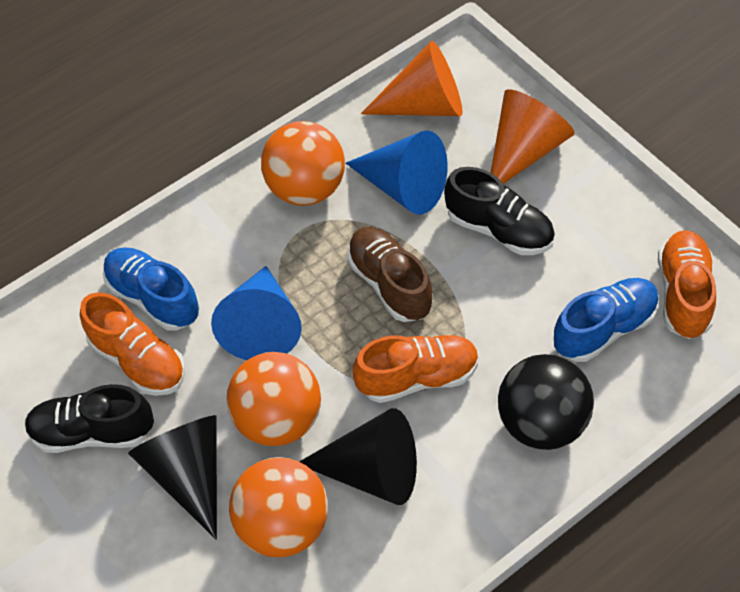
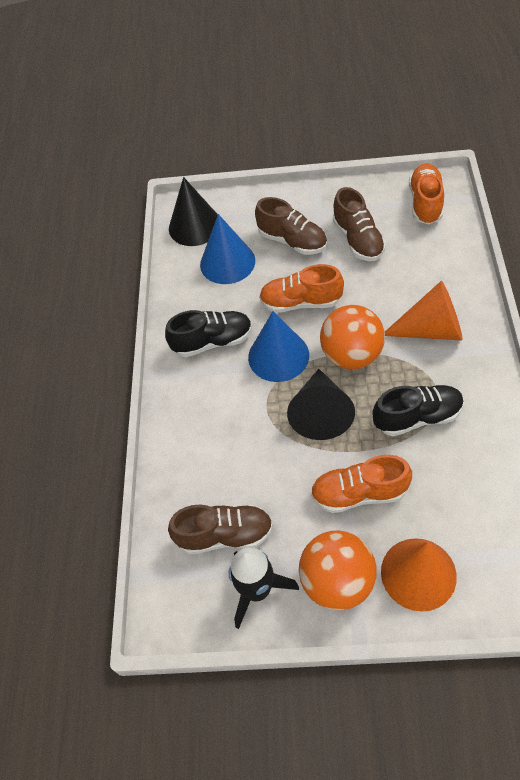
black ball: [498,354,594,450] = 1 -> none = 0
black rocket: none = 0 -> [229,547,299,629] = 1
blue shoe: [103,247,200,331] [554,278,659,362] = 2 -> none = 0
brown shoe: [347,227,433,322] = 1 -> [168,505,273,555] [255,197,327,255] [333,187,386,261] = 3
orange ball: [226,352,321,446] [229,457,328,558] [261,121,345,206] = 3 -> [299,531,376,610] [320,305,385,369] = 2

